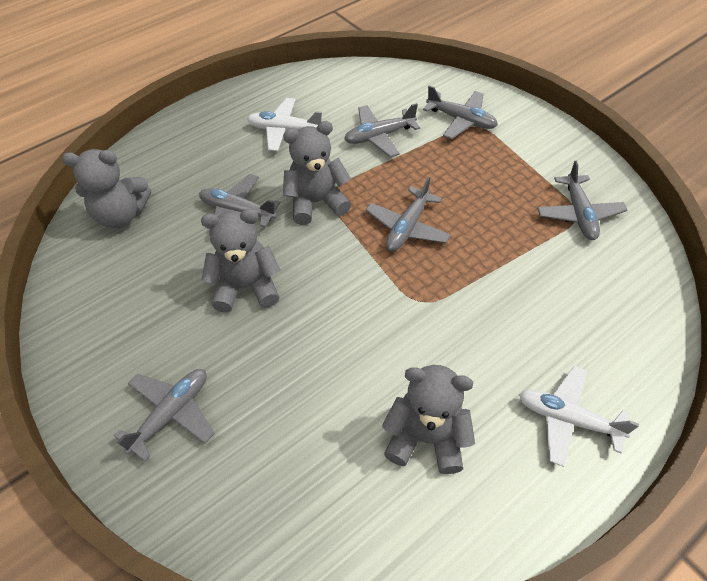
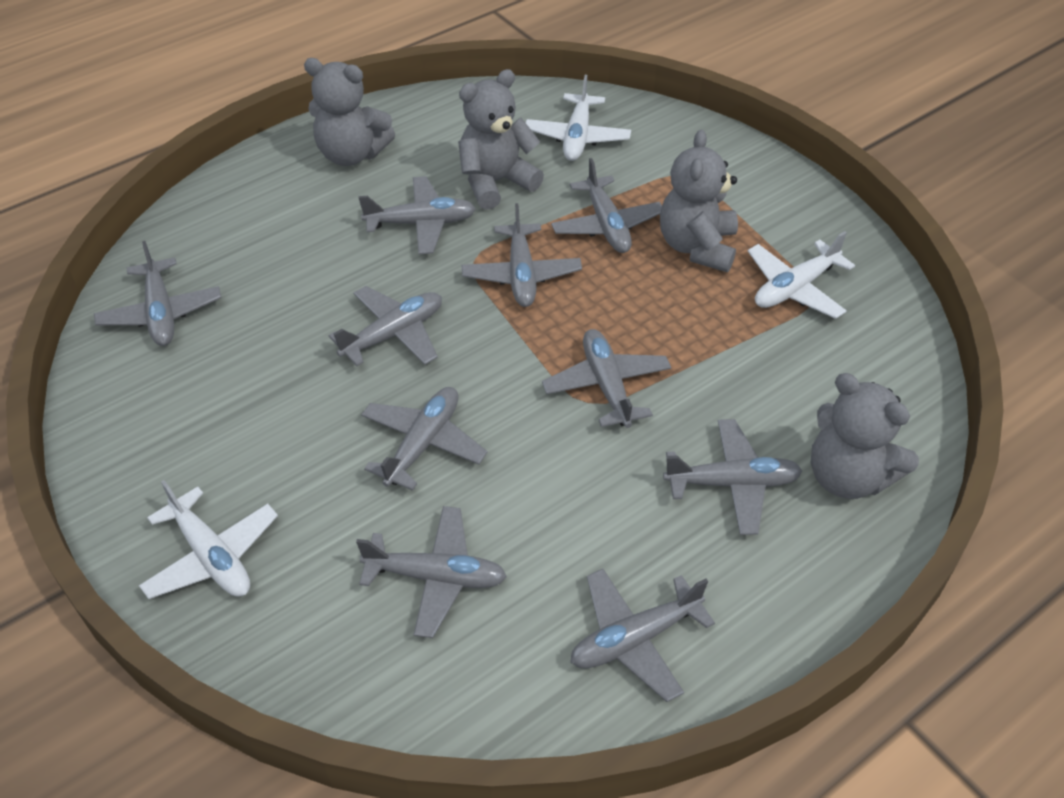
grey plane: [113,369,215,461] [199,174,280,235] [344,103,420,157] [366,177,451,251] [423,86,498,139] [537,161,627,240] = 6 -> [94,241,221,346] [328,286,442,366] [356,506,507,638] [358,176,476,255] [361,387,487,491] [462,203,582,307] [542,329,671,428] [551,158,662,253] [570,569,715,702] [663,419,802,535] = 10
white plane: [247,98,323,151] [519,366,639,467] = 2 -> [139,480,278,599] [526,75,631,161] [748,231,855,319] = 3

